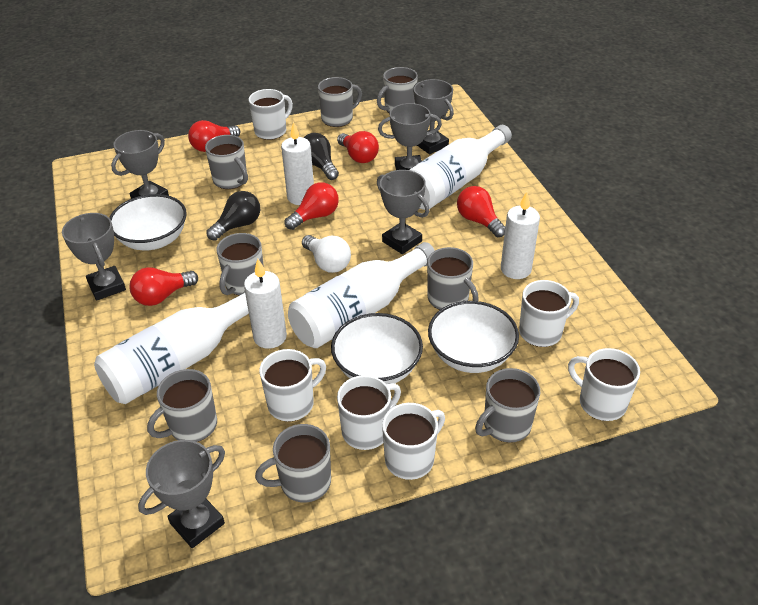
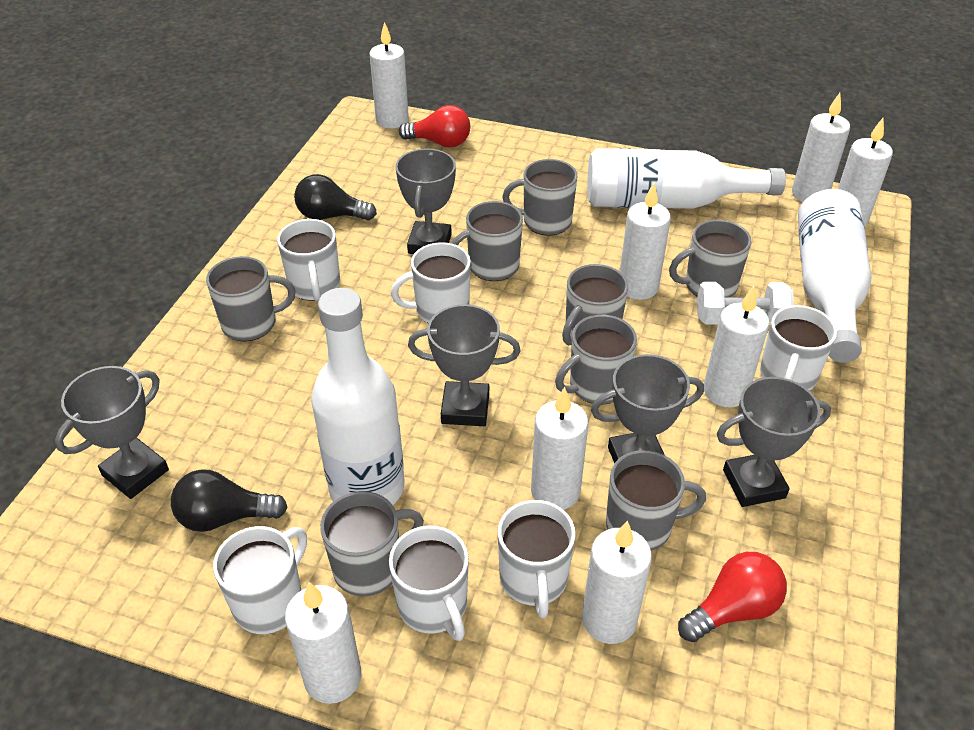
grey trophy: [62,213,126,301] [111,130,169,199] [138,440,225,548] [377,170,430,254] [378,103,442,170] [413,79,454,154] = 6 -> [55,366,169,499] [395,149,456,254] [408,304,521,426] [591,354,704,463] [717,377,831,507] = 5
red light bulb: [129,267,198,306] [188,120,240,152] [285,182,339,230] [337,131,379,163] [457,186,505,237] = 5 -> [399,105,470,148] [678,552,787,642] = 2
white bowl: [109,194,187,251] [331,313,423,384] [428,301,519,373] = 3 -> none = 0
white candle: [244,259,287,349] [281,122,314,205] [501,192,540,279] = 3 -> [285,582,361,704] [370,22,409,129] [531,387,588,510] [582,520,652,644] [620,183,671,300] [704,286,769,408] [792,93,850,202] [838,118,893,227] = 8
white dumbbell: none = 0 -> [697,281,794,325] = 1
white light bulb: [302,235,351,273] = 1 -> none = 0

